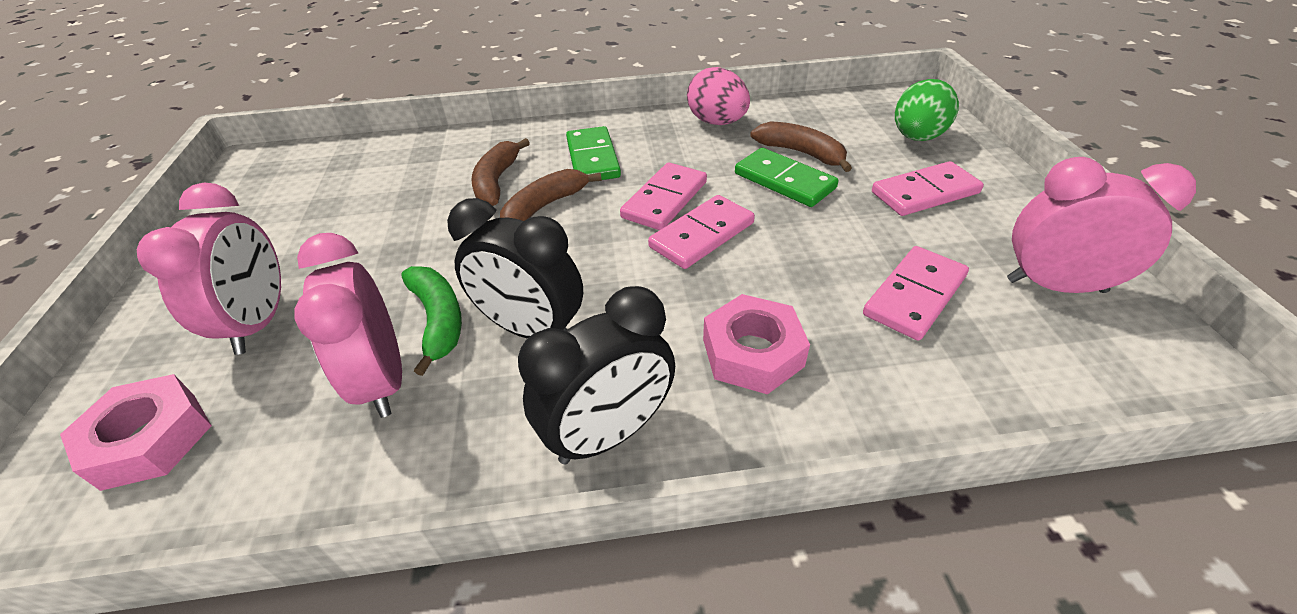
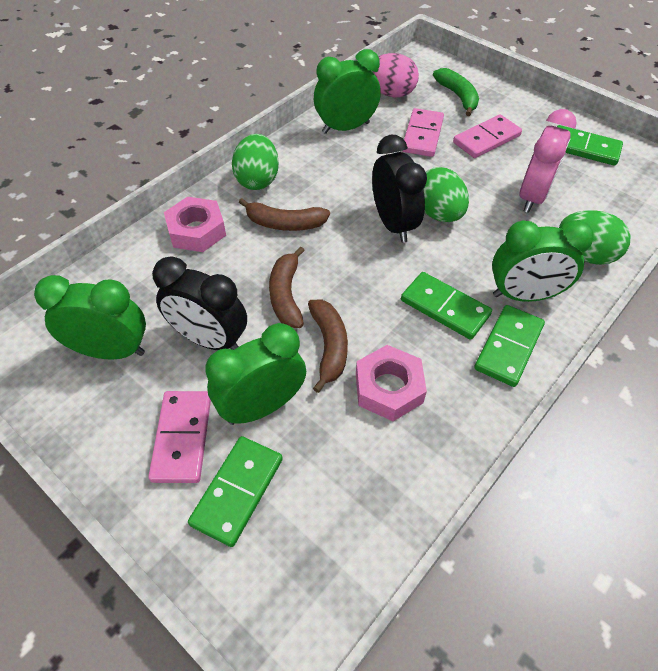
green clock: none = 0 -> [34,275,146,359] [205,323,306,425] [314,49,381,134] [492,220,594,302] = 4
green domino: [566,126,621,180] [735,148,839,207] = 2 -> [188,436,283,547] [401,272,492,340] [474,305,545,387] [557,125,623,166] = 4
green egg: [895,79,959,141] = 1 -> [232,134,279,190] [423,167,469,222] [559,210,630,265] = 3
pink clock: [137,182,281,355] [295,233,402,418] [1007,157,1196,293] = 3 -> [520,109,577,213] = 1
pink domino: [620,162,707,230] [648,195,755,269] [863,246,969,341] [872,161,984,216] = 4 -> [148,391,211,483] [402,108,444,157] [453,115,522,158] = 3

